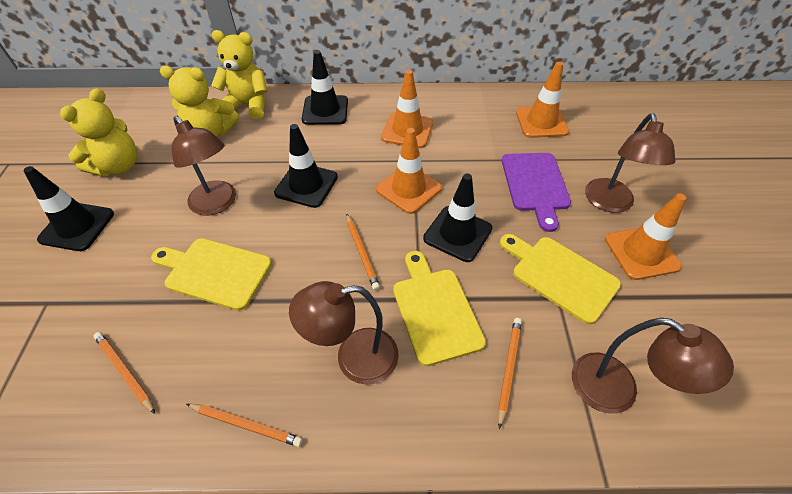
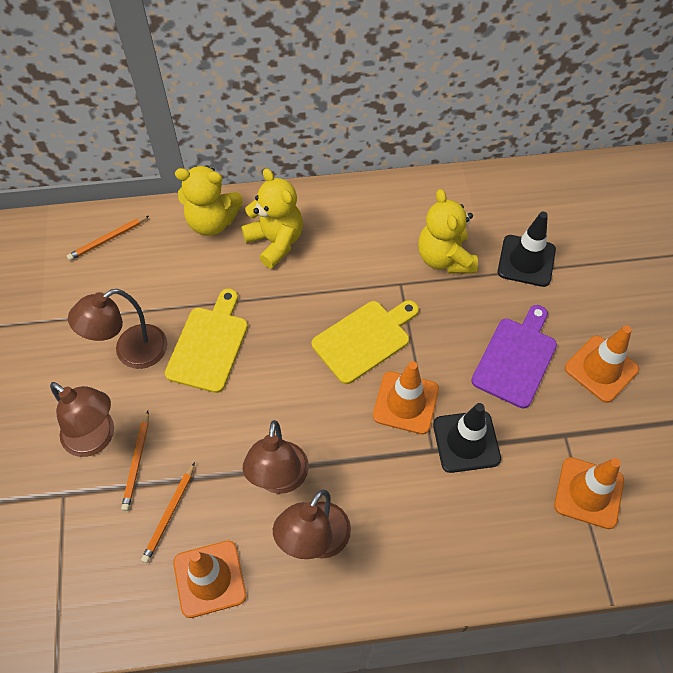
black traffic cone: [23,166,114,251] [274,124,338,208] [302,50,348,125] [423,173,492,262] = 4 -> [433,403,501,473] [498,212,556,287] = 2
orange pencil: [94,332,155,414] [186,404,303,447] [347,214,380,290] [498,318,522,429] = 4 -> [67,216,149,261] [121,411,149,511] [141,462,195,563] = 3
yellow cutting board: [151,238,272,311] [393,251,486,366] [500,234,621,324] = 3 -> [165,289,248,393] [312,300,419,384] = 2

